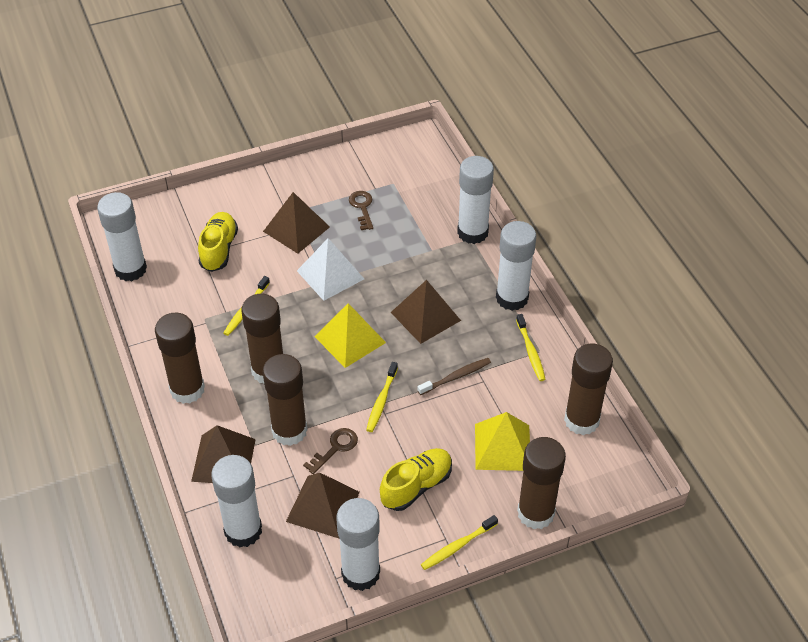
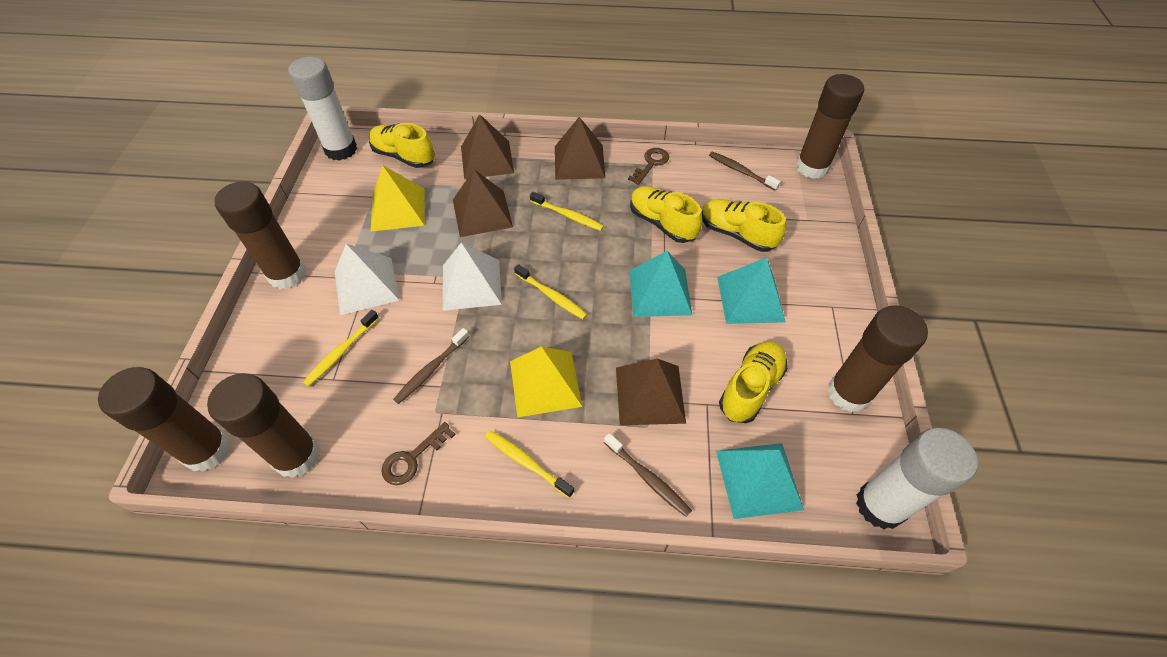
brown toothbrush: [418,358,491,395] = 1 -> [393,328,470,404] [604,433,692,517] [709,152,781,191] = 3
turquoise pyramid: none = 0 -> [629,251,692,317] [716,443,804,519] [717,258,785,324] = 3
white glue stick: [97,192,147,281] [211,455,262,547] [336,498,380,591] [457,156,494,244] [496,221,536,311] = 5 -> [288,57,357,161] [856,428,978,529] = 2
white pyramid: [297,238,364,301] = 1 -> [335,244,400,315] [443,243,502,311] = 2
yellow shoe: [198,212,238,272] [380,448,452,511] = 2 -> [369,123,435,168] [630,186,702,243] [702,199,786,252] [719,341,788,423] = 4

